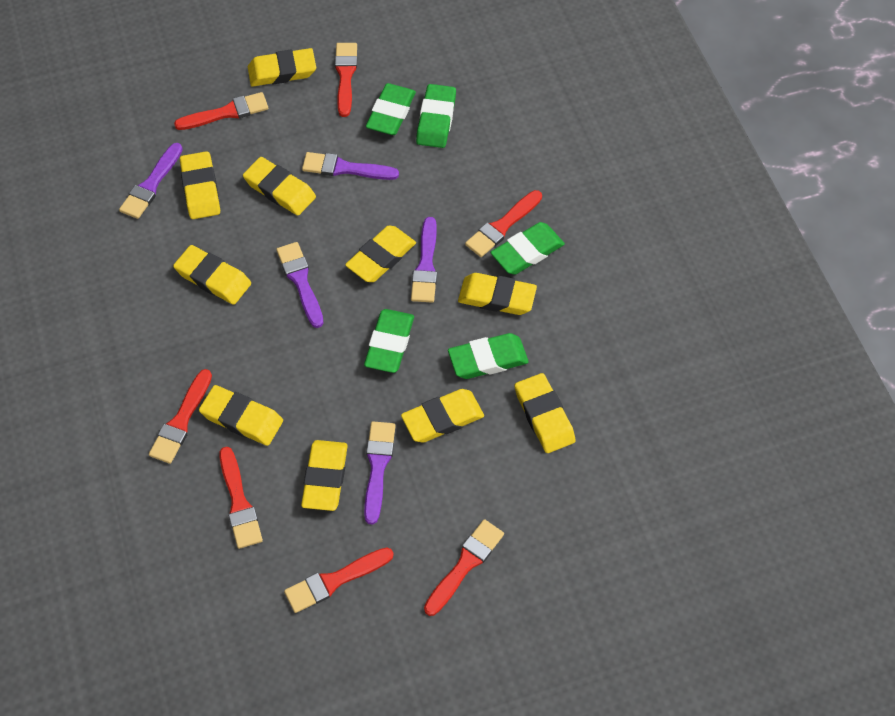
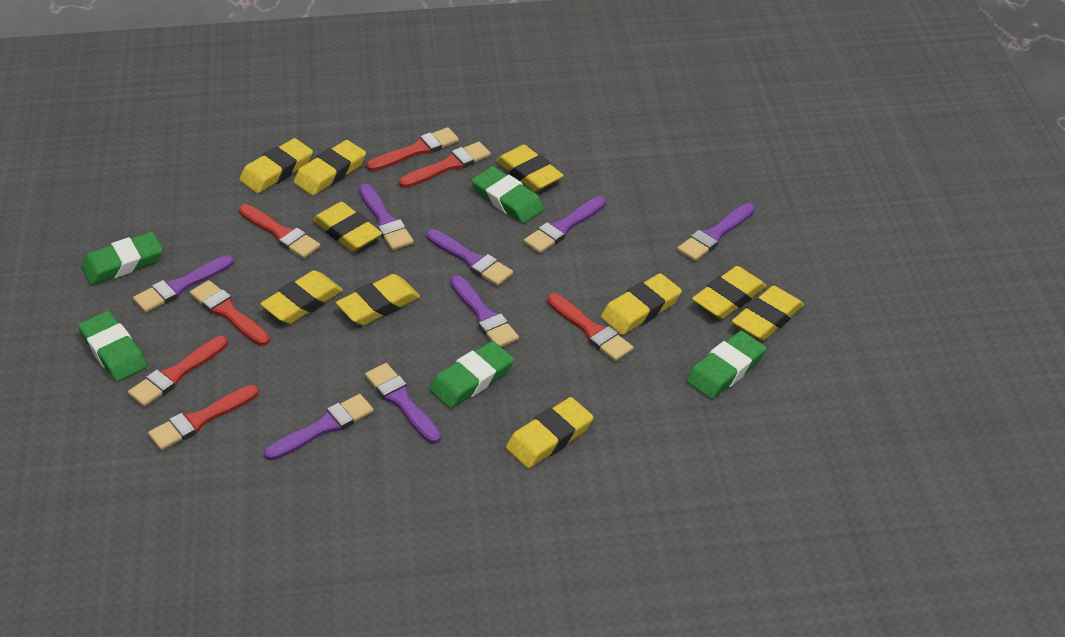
purple brush: [119,143,183,219] [276,242,324,328] [302,152,399,180] [364,422,396,524] [411,217,437,303] = 5 -> [133,255,234,313] [264,394,374,461] [359,184,414,251] [365,363,441,444] [426,229,513,286] [450,275,519,347] [524,196,606,253] [677,203,755,261] = 8

